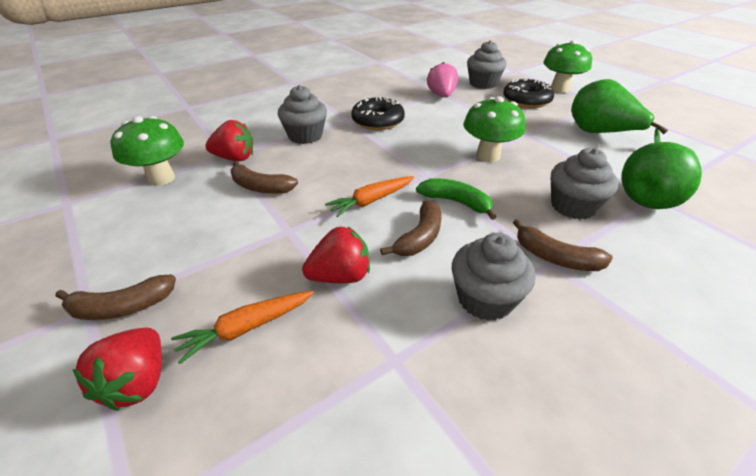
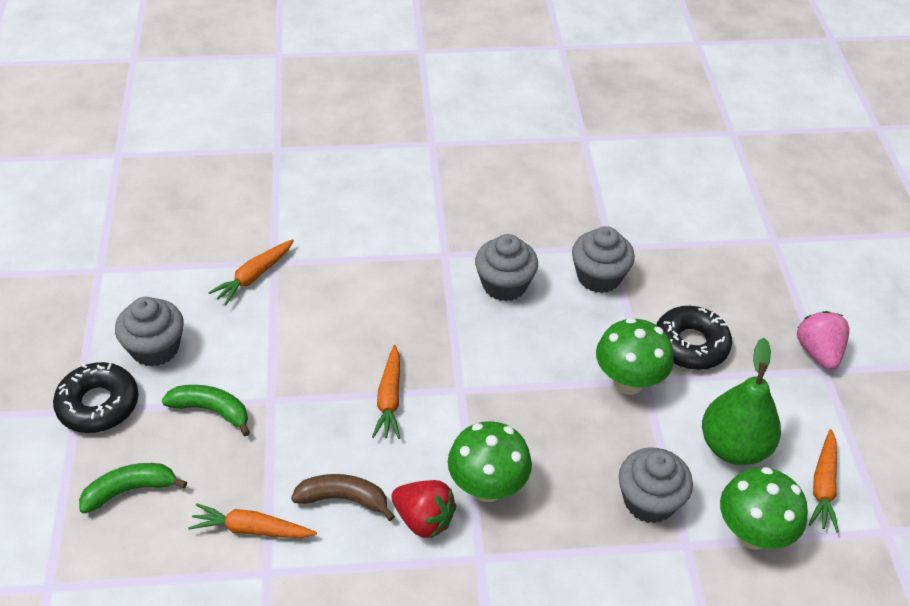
brown banana: [56,275,176,320] [231,161,298,194] [380,200,441,256] [513,219,613,271] = 4 -> [291,474,395,521] = 1
green banana: [416,178,497,220] = 1 -> [79,463,187,514] [162,385,250,436] = 2
green pear: [571,79,668,142] [621,142,702,209] = 2 -> [702,338,781,465] = 1
orange carrot: [171,291,314,364] [325,176,414,217] = 2 -> [188,503,317,538] [208,239,294,305] [372,345,400,439] [808,429,839,533] = 4
red strawberry: [72,328,162,411] [205,120,253,161] [302,227,370,283] = 3 -> [391,480,456,538] = 1

